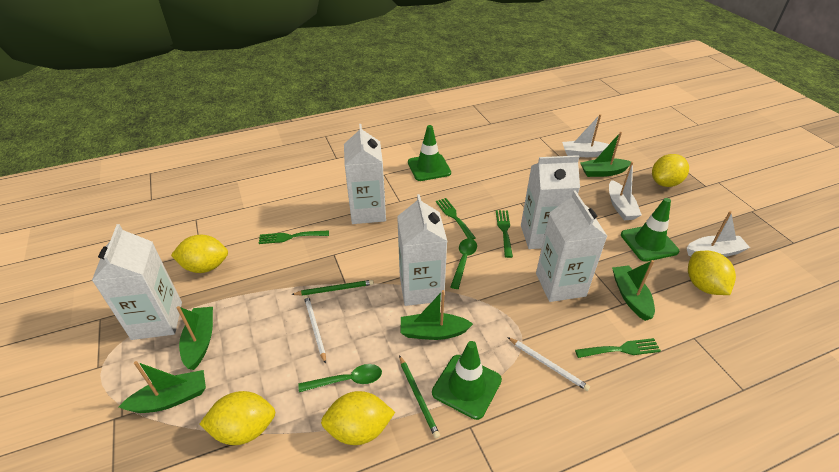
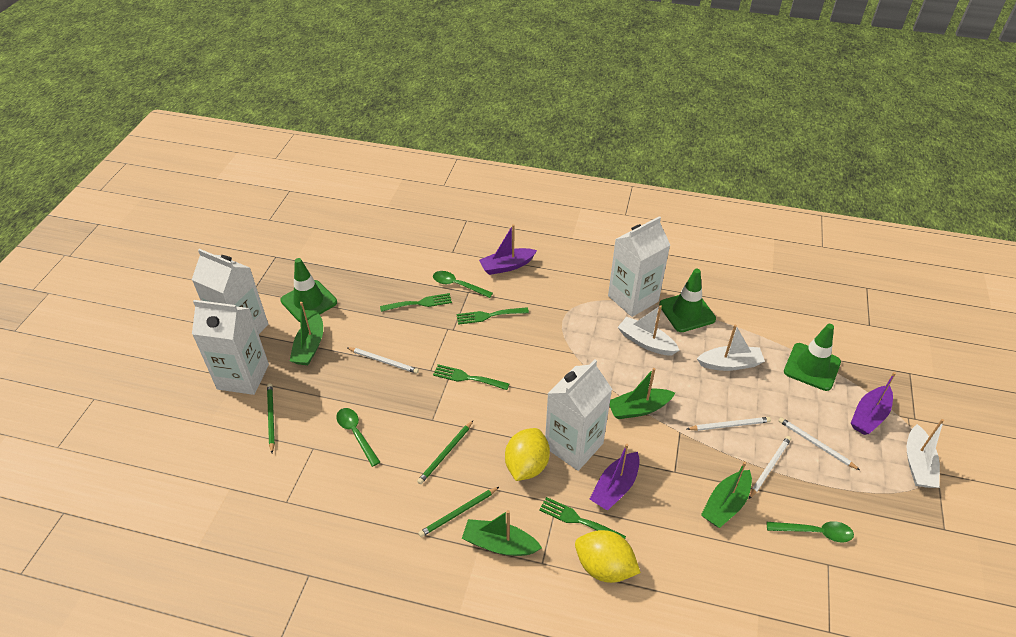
green boat: [119,361,206,413] [177,306,213,370] [401,290,473,340] [580,132,631,177] [612,260,655,321] = 5 -> [290,302,323,365] [462,510,542,556] [609,368,675,419] [701,461,752,528] = 4
green pencil: [291,280,374,296] [399,355,440,438] = 2 -> [267,383,275,453] [417,421,473,484] [418,487,499,537] = 3
green spoon: [298,364,382,392] [451,238,477,289] = 2 -> [336,408,380,467] [433,271,493,298] [766,521,854,542] = 3
purple boat: none = 0 -> [479,224,537,275] [590,444,640,511] [851,372,896,435] = 3
white carton: [92,224,182,340] [344,124,386,224] [397,194,447,306] [521,155,580,249] [536,190,607,302] = 5 -> [192,249,268,334] [192,300,269,395] [545,360,612,471] [608,216,670,317] = 4
white pencil: [304,295,326,364] [507,337,590,391] = 2 -> [347,347,419,374] [687,417,771,431] [749,436,791,499] [779,417,860,470] = 4
yellow lemon: [171,235,228,273] [200,391,275,445] [321,391,395,445] [652,154,689,187] [688,251,736,295] = 5 -> [505,428,550,481] [575,530,641,583] = 2

